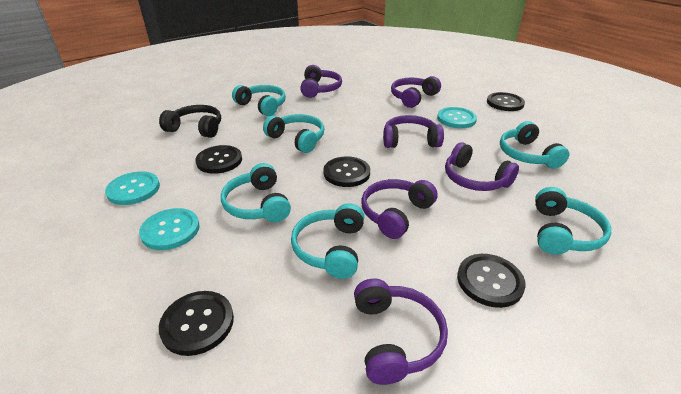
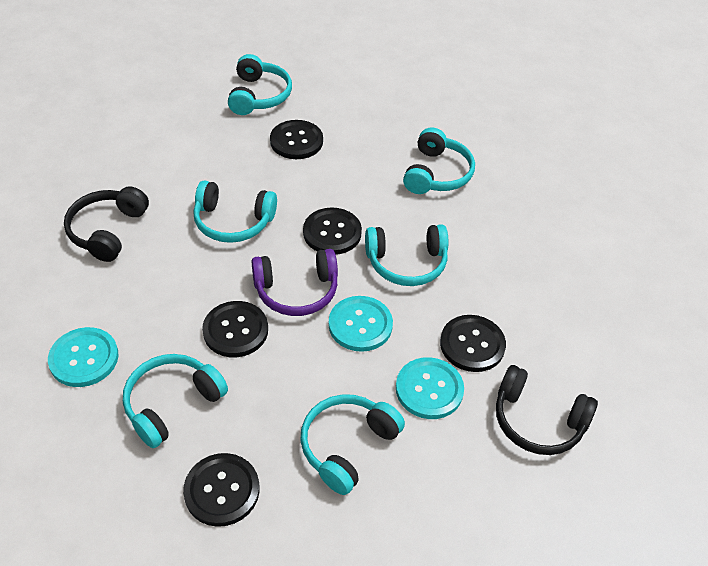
black headphones: [159,105,221,138] = 1 -> [64,186,149,262] [496,365,598,455] = 2
purple headphones: [300,65,342,98] [354,279,448,385] [361,179,438,239] [383,115,444,148] [391,76,441,108] [445,142,519,191] = 6 -> [251,249,338,316] = 1

